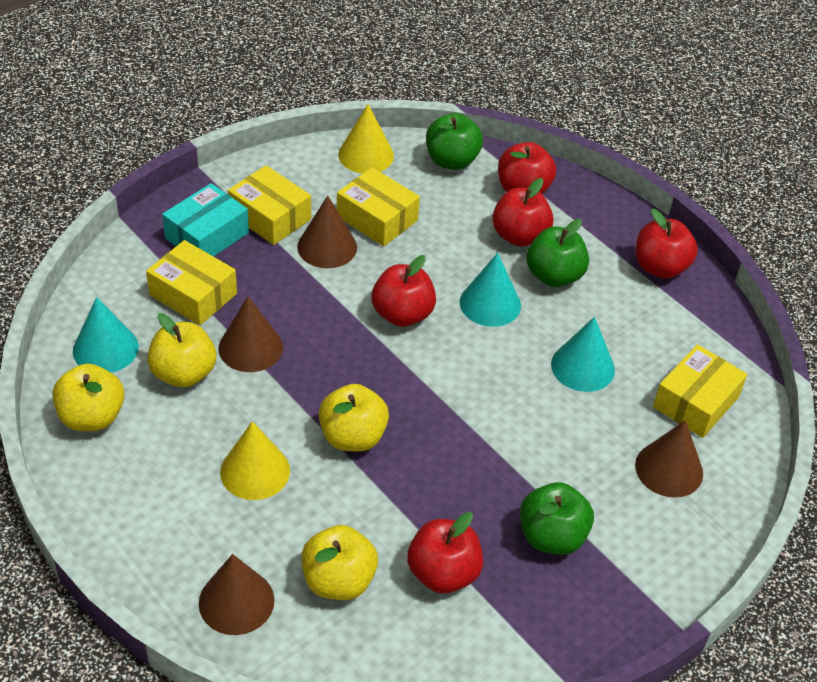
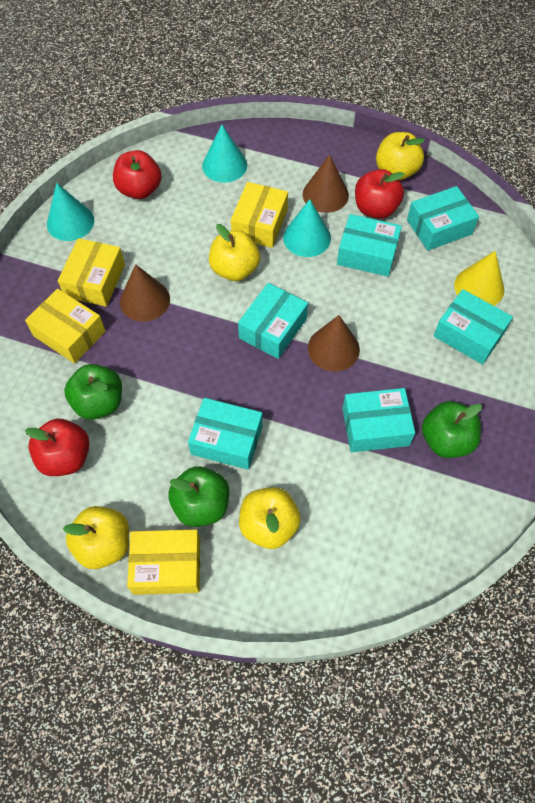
brown cone: [199,554,274,635] [218,297,283,372] [297,196,357,268] [635,420,703,498] = 4 -> [120,264,170,322] [303,154,349,213] [308,315,360,371] = 3
red apple: [372,255,436,327] [407,512,483,593] [492,178,554,247] [498,142,556,194] [635,209,698,279] = 5 -> [25,419,90,476] [113,150,162,199] [355,169,404,219] = 3
turquoise box: [162,183,249,257] = 1 -> [188,398,263,470] [238,283,308,359] [337,214,402,277] [342,388,415,452] [407,186,479,251] [434,289,513,364] = 6
yellow cone: [220,421,290,500] [338,104,394,174] = 2 -> [454,251,504,306] = 1

